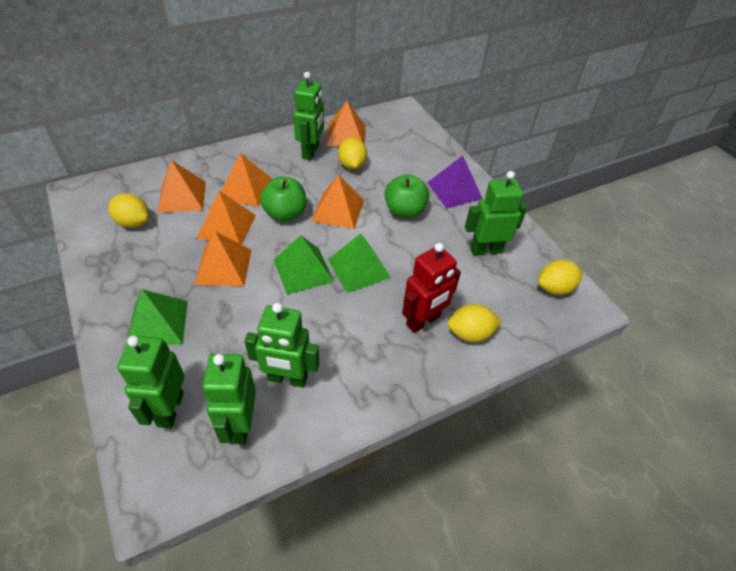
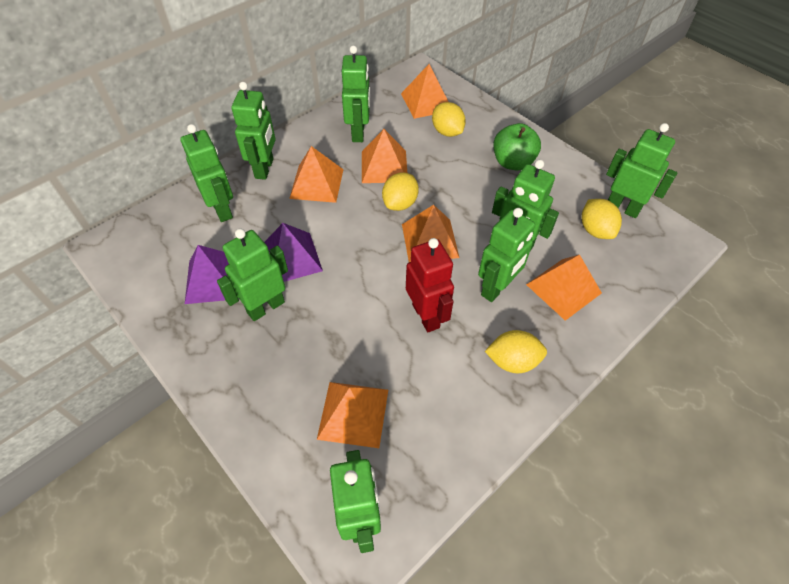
green apple: [260,176,306,222] [385,174,429,218] = 2 -> [494,123,541,170] = 1
green pyramid: [128,289,188,345] [274,235,334,295] [328,233,391,293] = 3 -> none = 0
green robot: [117,336,185,428] [202,354,256,444] [244,303,319,388] [293,72,324,160] [465,171,527,256] = 5 -> [180,124,233,222] [217,229,288,321] [232,82,275,180] [330,450,381,553] [342,45,370,142] [478,208,535,302] [492,160,559,251] [606,123,677,218] = 8
purple pyramid: [427,155,483,209] = 1 -> [185,245,239,304] [264,223,323,282] = 2

